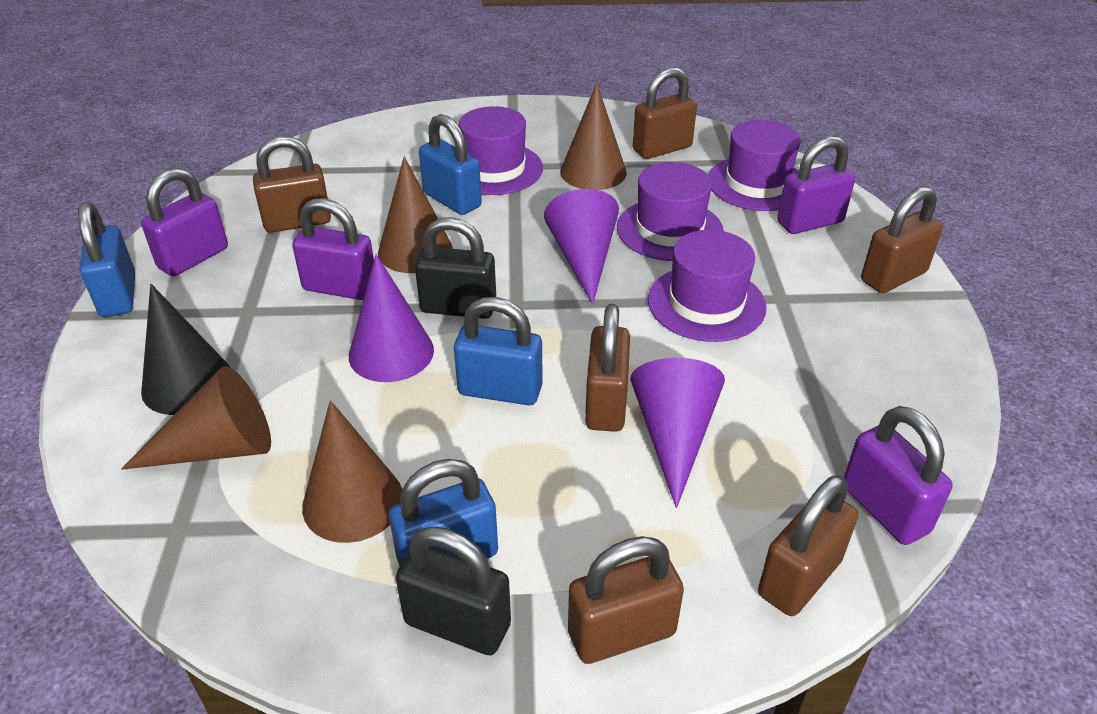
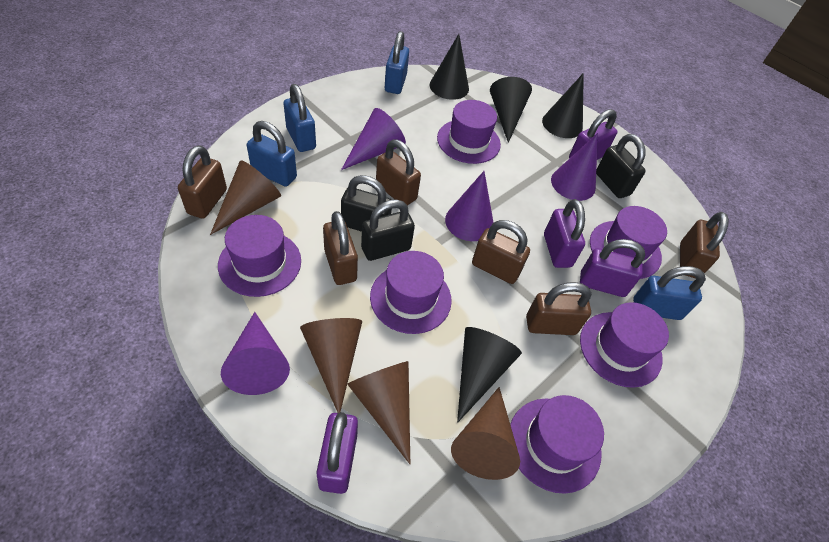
black cone: [141,284,231,415] = 1 -> [430,34,469,100] [457,327,522,423] [490,77,532,143] [542,73,584,138] = 4
black padlock: [396,526,511,655] [415,217,496,319] = 2 -> [341,175,392,232] [361,199,415,261] [596,134,646,198] = 3
purple cone: [349,254,434,382] [544,189,619,305] [630,358,725,508] = 3 -> [221,312,290,395] [341,108,406,170] [445,171,494,241] [551,133,598,201] = 4
purple hat: [459,106,543,195] [617,162,724,261] [648,230,767,342] [708,120,801,211] = 4 -> [218,215,301,297] [370,251,452,334] [437,100,501,164] [510,395,604,494] [580,302,669,388] [590,206,667,279] = 6

